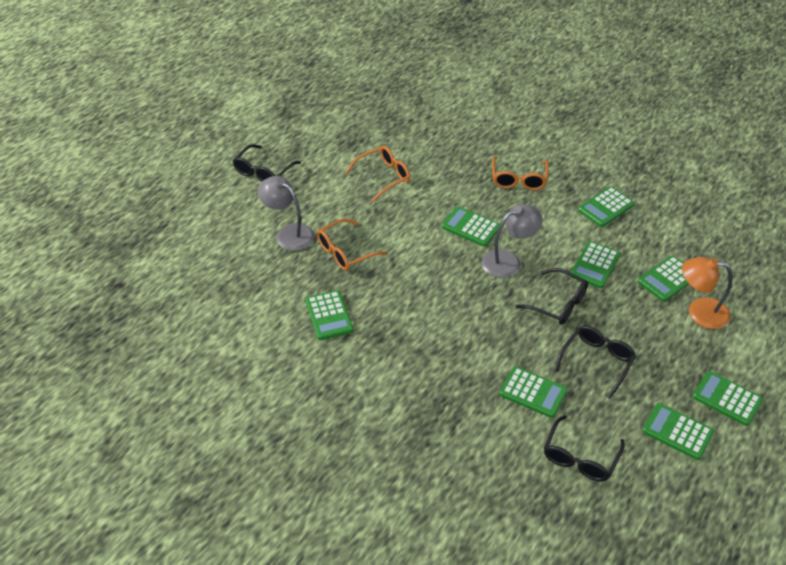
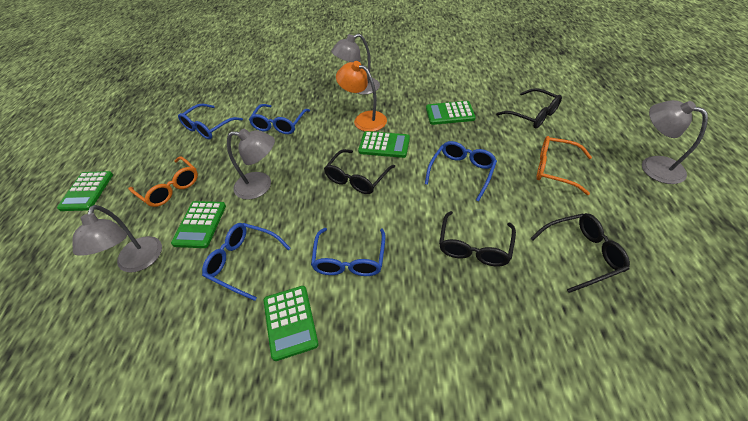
blue glasses: none = 0 -> [178,104,243,139] [202,223,290,301] [249,104,310,134] [311,228,386,276] [425,141,497,202] = 5
green calculator: [305,290,353,340] [442,206,500,247] [499,366,568,418] [570,241,620,288] [578,186,634,227] [638,256,689,302] [642,403,714,460] [692,371,763,426] = 8 -> [57,171,113,211] [171,201,226,248] [264,286,319,361] [358,131,410,158] [426,101,476,125] = 5
grey lamp: [258,176,314,251] [482,204,543,278] = 2 -> [73,205,162,272] [227,129,275,200] [331,34,380,95] [642,100,708,184] = 4
orange glasses: [317,219,387,270] [345,146,410,202] [492,157,549,190] = 3 -> [128,156,198,207] [536,136,592,195] = 2

